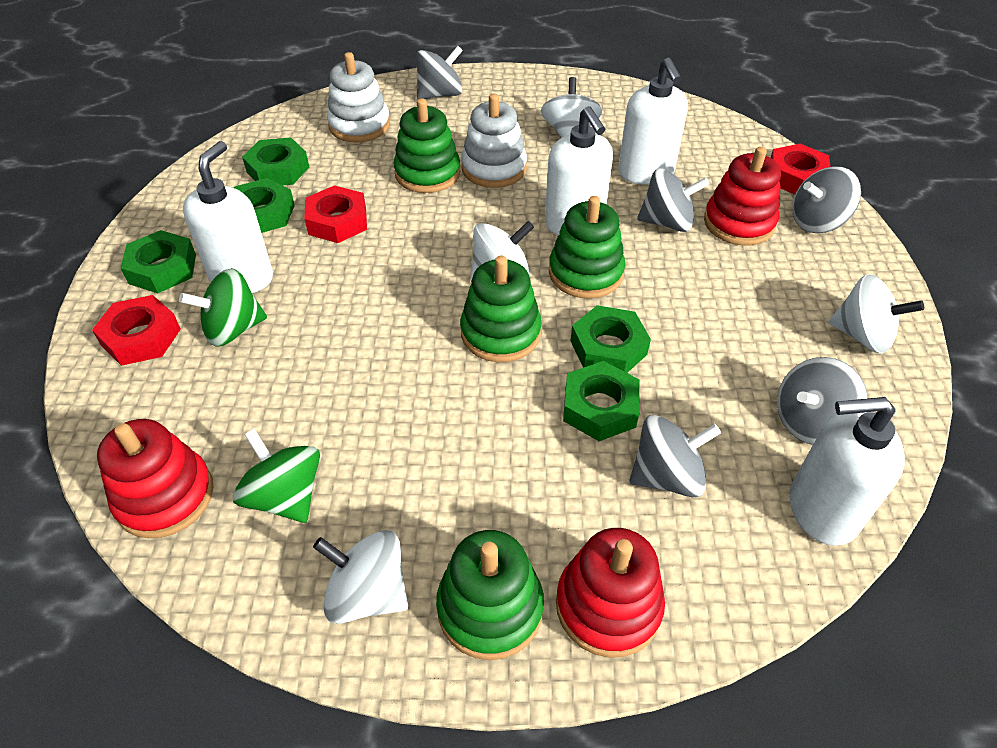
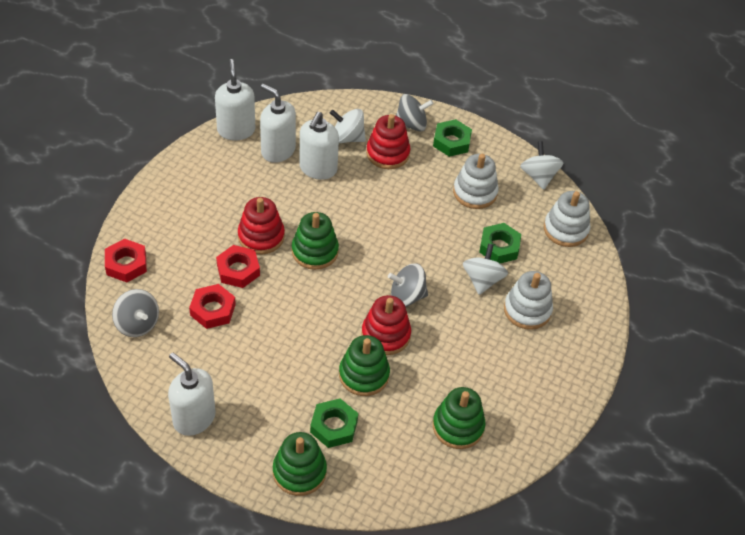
green nut: [120,230,196,293] [234,178,295,233] [242,137,309,185] [563,361,640,441] [571,305,651,373] = 5 -> [310,398,358,448] [433,119,472,157] [479,223,521,263] = 3
green spinning top: [179,268,267,347] [233,429,320,523] = 2 -> none = 0
grey spinning top: [416,46,463,99] [630,415,721,498] [637,168,709,232] [777,357,868,445] [792,166,861,233] = 5 -> [112,289,159,337] [388,263,428,307] [396,94,434,132] = 3
white spinning top: [313,530,408,624] [471,221,534,282] [541,77,602,138] [828,274,924,354] = 4 -> [330,109,366,143] [463,244,508,295] [520,141,563,190] = 3
white stacking toy: [327,52,390,142] [461,94,527,188] = 2 -> [453,154,499,209] [504,271,553,330] [544,191,590,247] = 3

